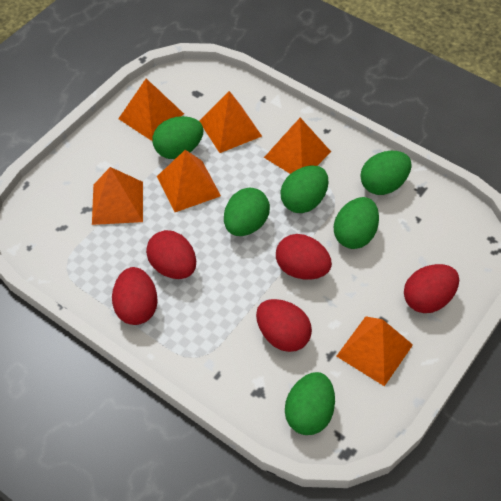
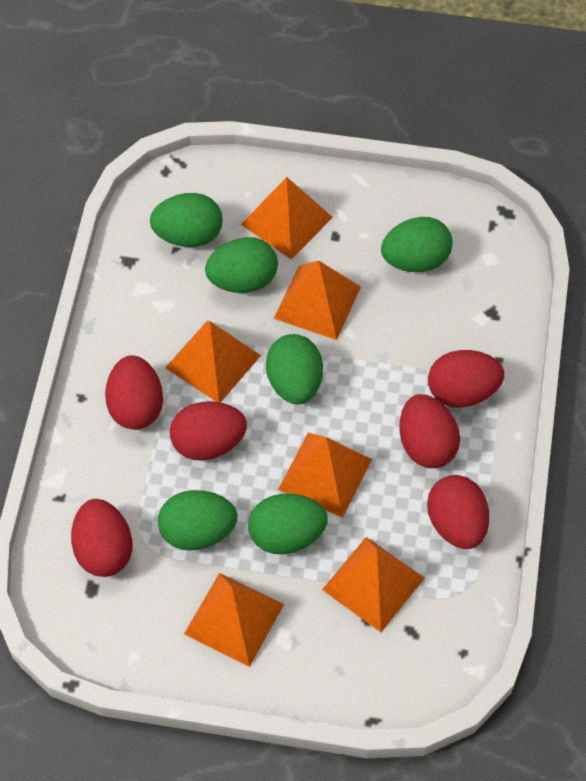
red egg: [112,267,158,325] [146,230,196,279] [256,299,312,352] [276,234,332,280] [404,264,459,313] = 5 -> [71,499,132,577] [105,355,163,430] [170,401,247,460] [399,394,460,468] [427,475,489,549] [428,350,504,408] = 6

